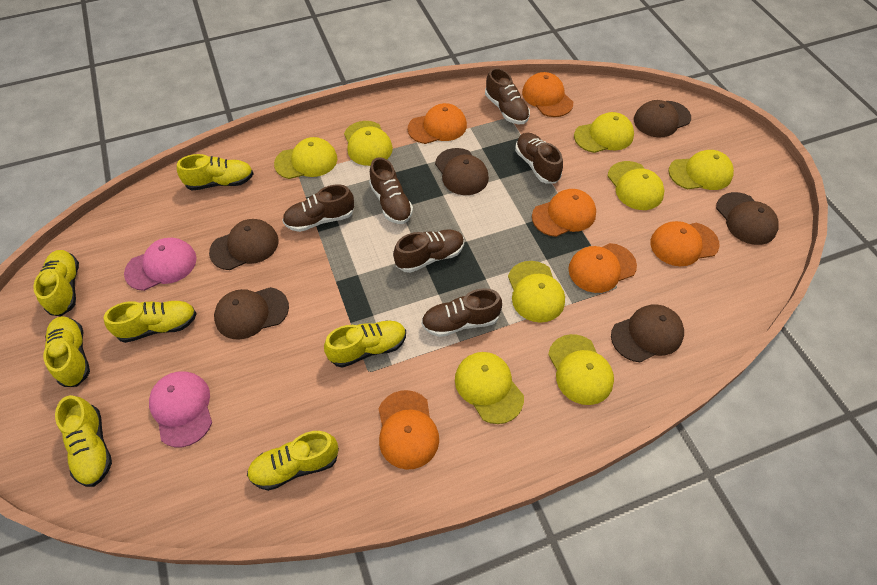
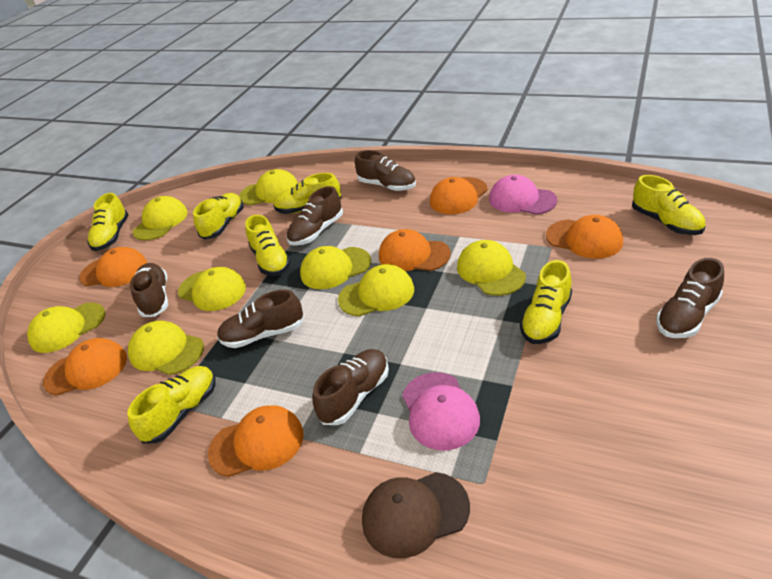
brown cap: [209,219,279,270] [214,287,289,340] [435,148,489,195] [611,304,684,362] [634,100,691,138] [716,192,778,245] = 6 -> [362,472,470,558] = 1

